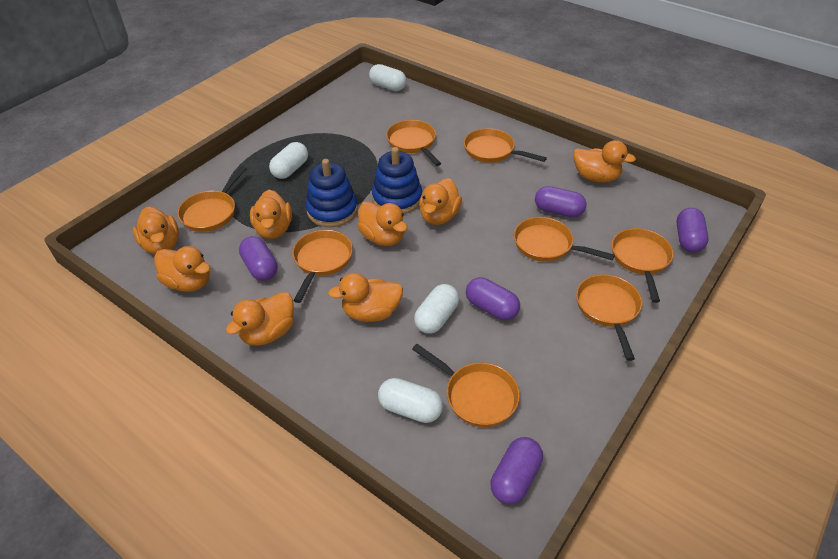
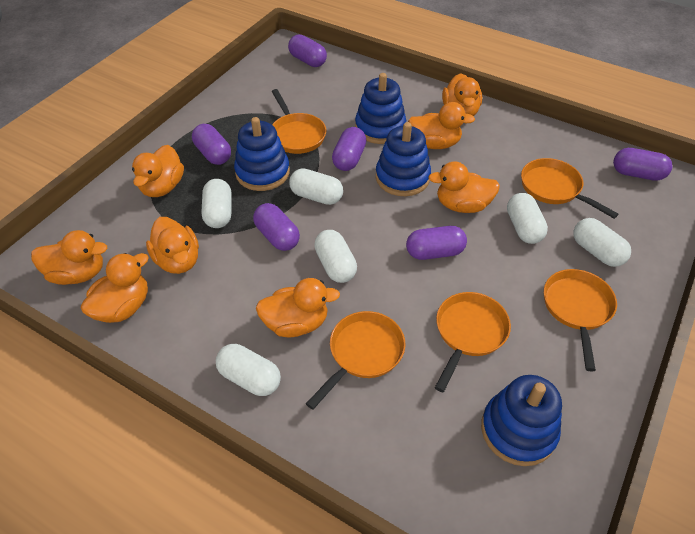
blue stacking toy: [306,159,358,227] [372,147,422,214] = 2 -> [234,117,290,191] [355,73,406,144] [376,122,431,196] [481,375,562,466] = 4
orange pan: [177,166,247,232] [292,230,353,303] [386,120,441,166] [412,344,520,427] [464,128,547,163] [514,217,615,262] [576,274,642,361] [612,228,674,303] = 8 -> [271,89,326,154] [306,311,405,410] [435,292,511,392] [521,158,619,219] [544,269,617,372] = 5
purple capsule: [239,236,278,281] [466,277,520,320] [491,437,543,505] [535,186,587,218] [676,208,709,253] = 5 -> [192,124,231,165] [253,203,300,251] [288,35,327,67] [332,127,366,171] [406,226,467,260] [613,148,672,181] = 6
white capsule: [269,142,308,179] [369,64,407,91] [378,378,443,423] [414,284,459,334] = 4 -> [202,179,231,228] [216,344,281,396] [289,168,343,205] [314,230,357,283] [507,193,548,244] [573,218,631,267] = 6

